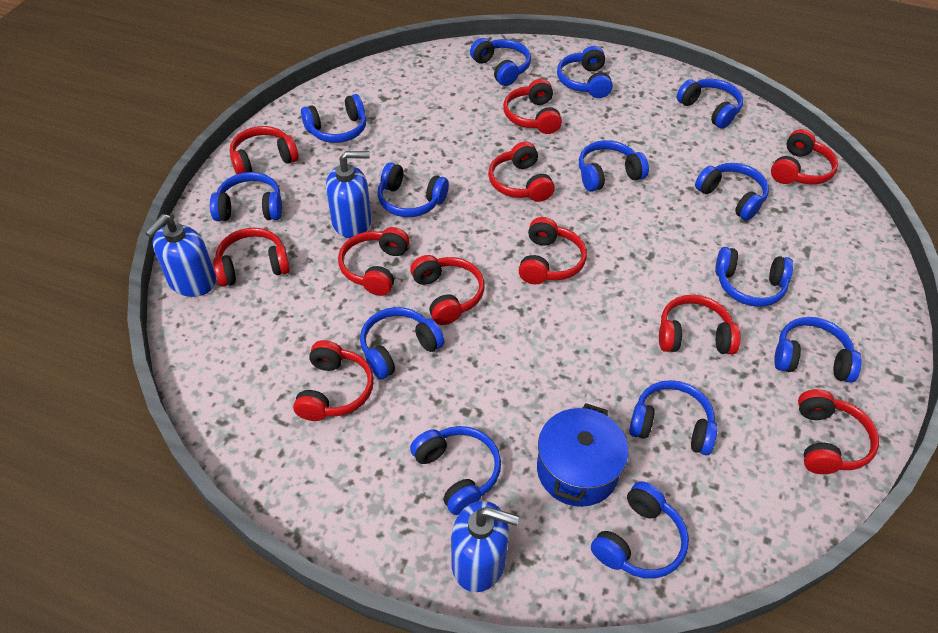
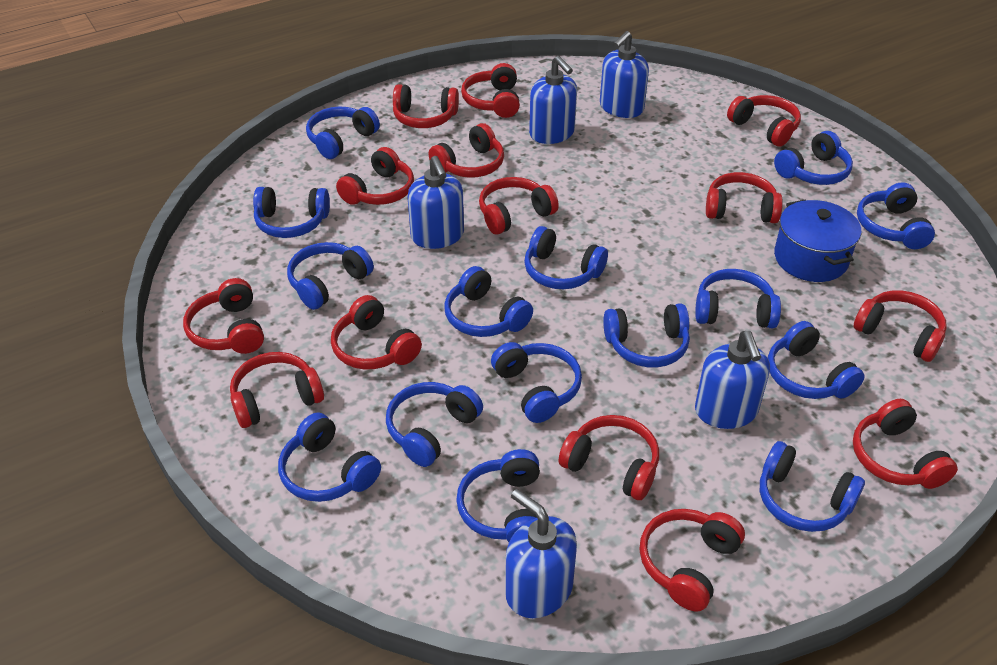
blue headphones: [210,172,282,221] [301,94,366,143] [360,307,445,379] [378,162,449,217] [410,426,501,515] [470,38,531,86] [557,46,613,98] [579,140,649,192] [591,481,689,579] [629,380,718,455] [677,79,743,129] [695,163,769,221] [715,247,793,307] [774,317,862,383] = 14 -> [253,187,330,238] [278,412,381,502] [287,242,374,310] [306,107,380,159] [386,382,483,467] [444,266,533,337] [456,449,540,542] [491,342,582,423] [524,226,608,289] [603,303,690,368] [695,269,781,328] [760,441,865,532] [768,321,865,399] [774,131,853,185] [857,182,935,249] = 15
blue soap dispenser: [145,214,216,297] [326,151,371,238] [451,501,519,592] = 3 -> [408,156,464,249] [505,489,577,618] [529,56,577,144] [600,31,649,118] [695,331,770,429] = 5
red headphones: [213,228,290,287] [230,126,299,175] [293,340,374,421] [338,227,410,296] [410,255,485,325] [488,142,555,202] [503,79,562,134] [519,217,587,284] [659,295,741,354] [771,129,838,185] [798,389,879,474] = 11 -> [183,278,264,354] [230,352,324,428] [331,295,422,370] [336,147,414,205] [393,84,459,128] [429,123,504,178] [461,63,520,118] [479,177,559,234] [559,415,659,500] [640,509,745,612] [706,172,783,223] [727,95,801,147] [853,290,947,362] [853,399,958,489] = 14

